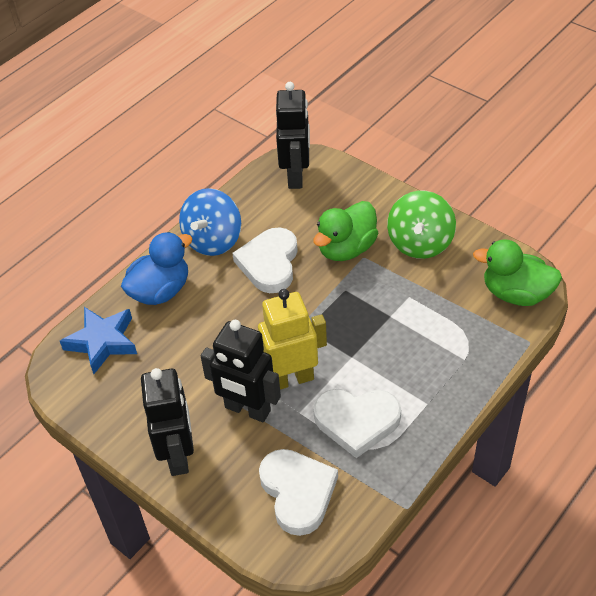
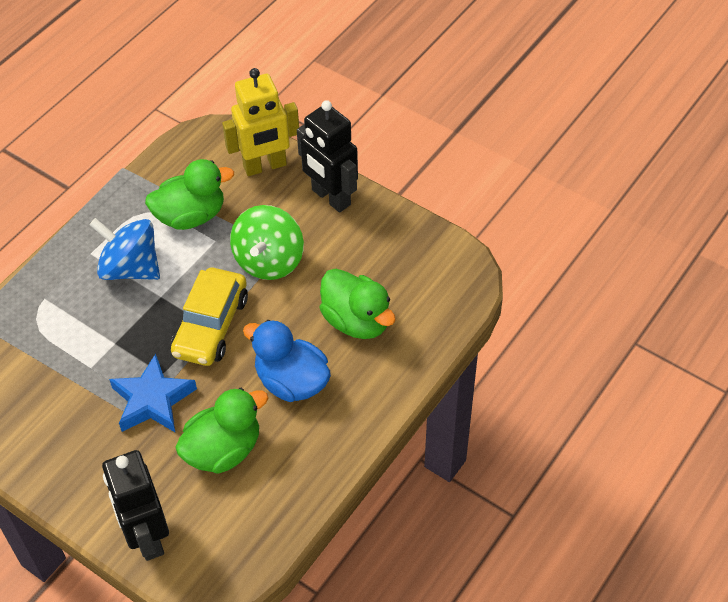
black robot: [141,368,194,476] [201,320,281,422] [276,82,310,189] = 3 -> [102,450,169,561] [297,100,358,213] = 2
green duck: [313,201,378,261] [473,239,562,306] = 2 -> [145,159,234,230] [175,388,268,474] [320,269,396,339] = 3
white heart: [232,227,298,293] [259,449,338,536] [313,389,401,458] = 3 -> none = 0
yellow car: none = 0 -> [171,268,248,366] = 1

